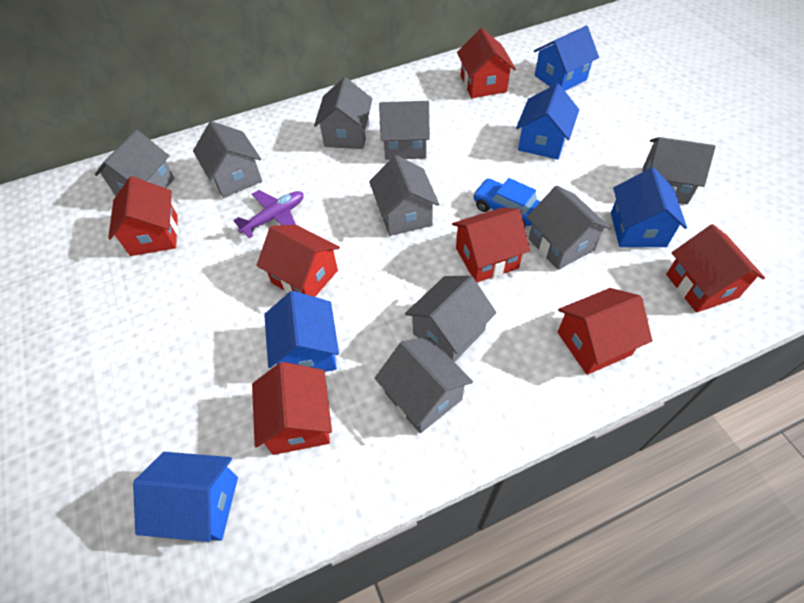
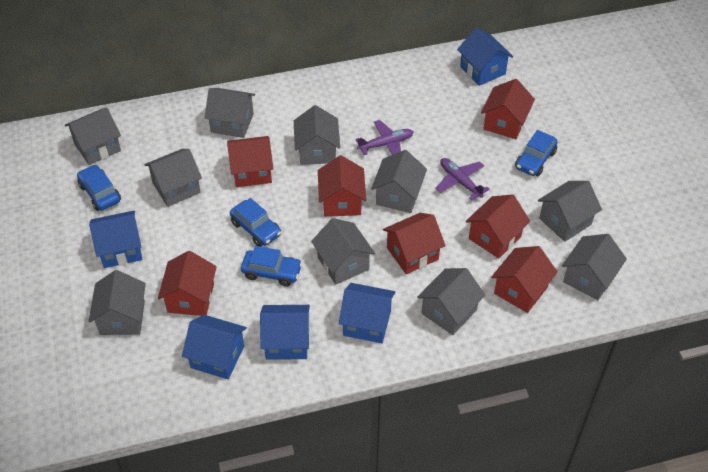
blue car: [473,178,541,227] = 1 -> [77,164,121,211] [230,198,281,247] [241,246,302,287] [515,130,558,176] = 4
grey house: [95,130,175,196] [193,121,262,198] [314,77,373,149] [369,155,440,236] [375,337,473,433] [379,101,430,160] [405,276,497,362] [527,185,611,270] [643,137,716,204] = 9 -> [65,108,121,165] [89,270,146,335] [144,149,202,207] [204,88,255,138] [294,105,340,165] [311,218,375,285] [371,150,427,213] [417,268,485,335] [538,181,602,242] [562,234,627,300] = 10
purple plane: [234,190,304,238] = 1 -> [356,120,413,155] [435,158,490,201] = 2

